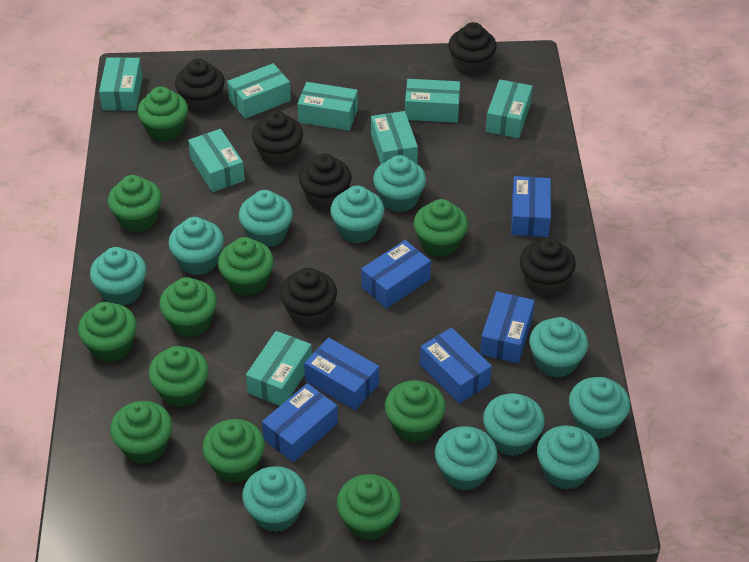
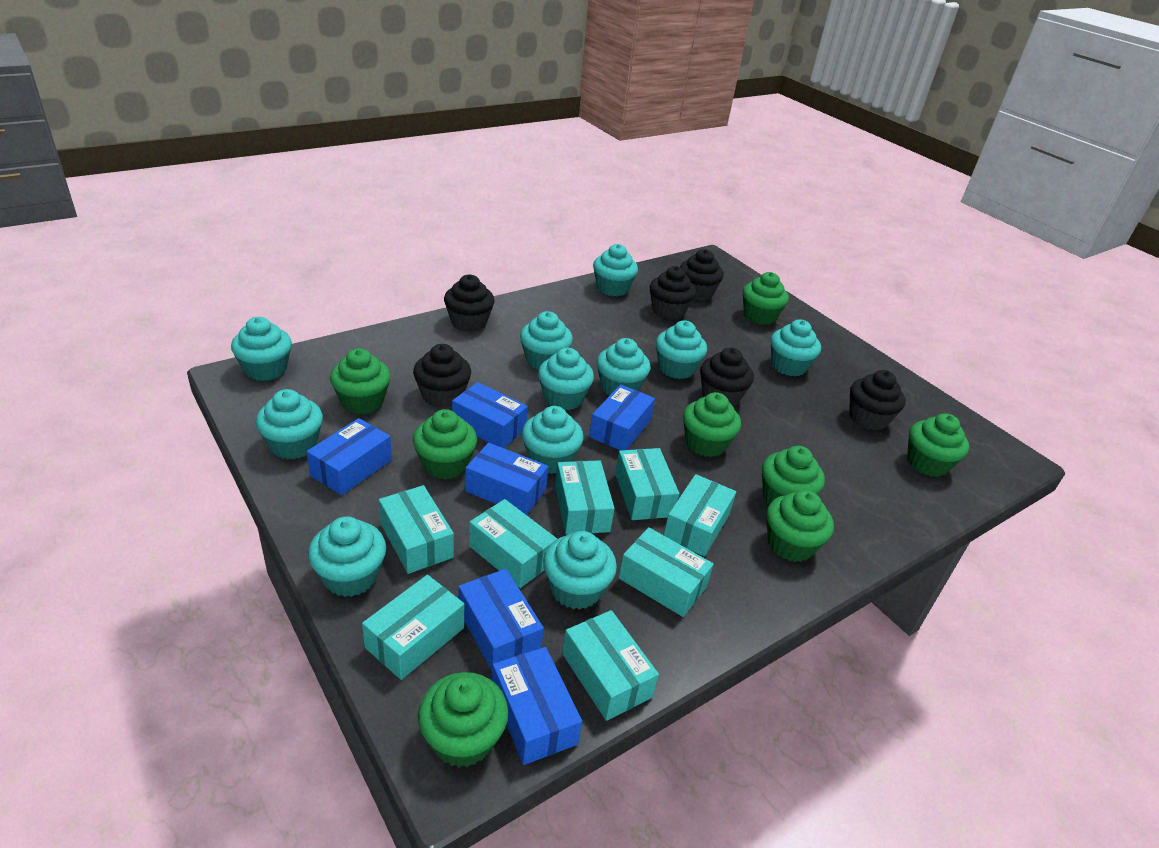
green cupcake: [78,302,137,362] [108,175,162,232] [110,401,172,464] [137,86,188,142] [148,346,209,407] [159,277,217,337] [202,419,265,483] [218,237,274,296] [337,474,401,540] [385,380,446,443] [414,199,468,257] = 11 -> [330,348,391,414] [413,409,477,479] [418,672,508,768] [683,392,741,457] [743,272,789,325] [762,446,825,505] [767,490,834,562] [907,413,969,477] = 8

